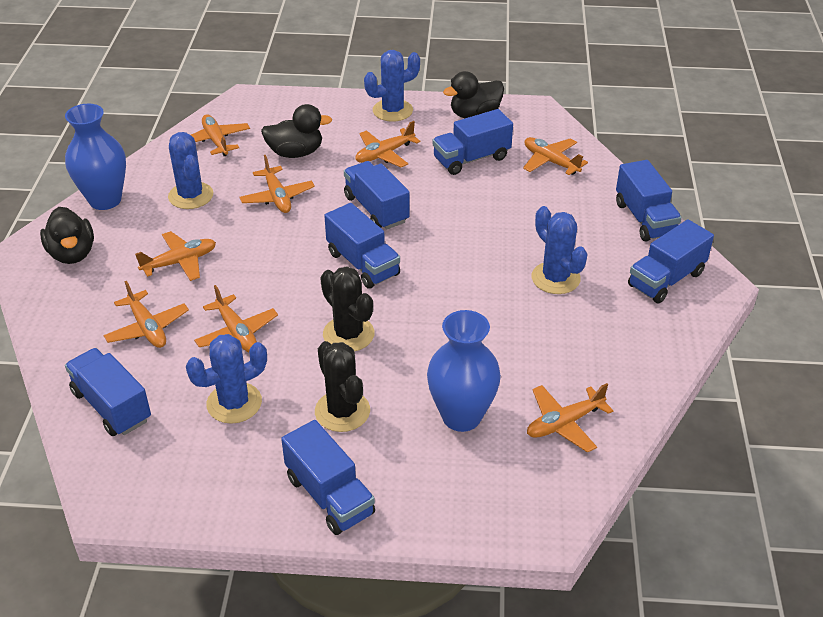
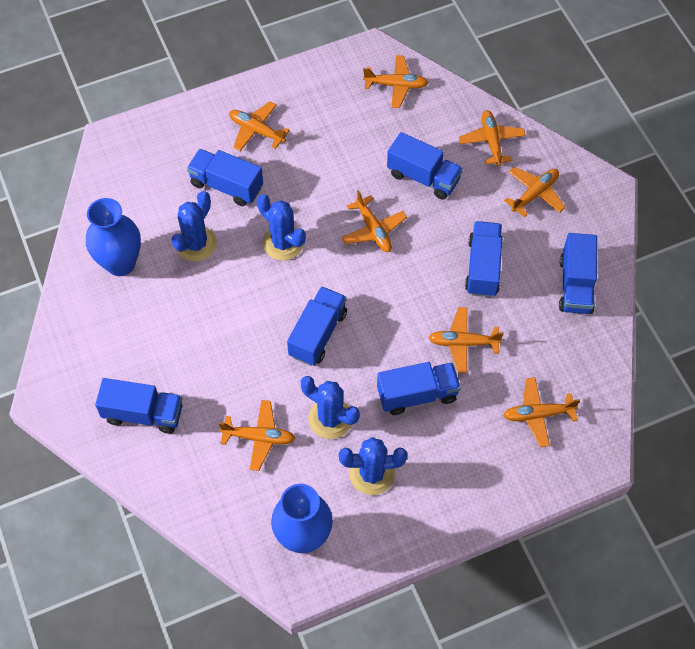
black cactus: [315,341,370,432] [320,266,374,351] = 2 -> none = 0
black duck: [40,207,94,264] [261,104,332,158] [443,71,504,118] = 3 -> none = 0

